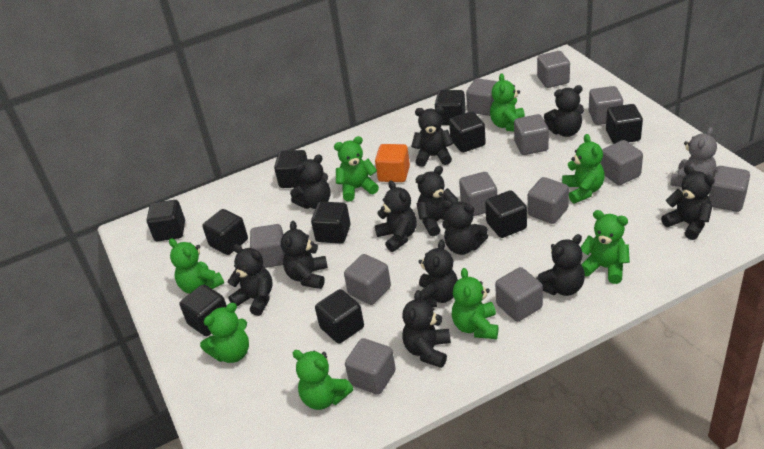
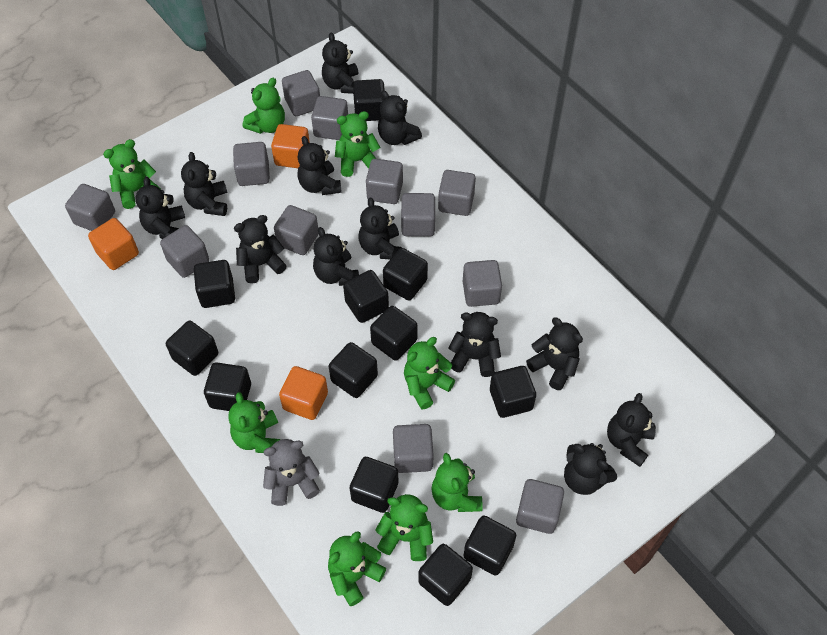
black cube: [147,200,185,241] [180,284,227,336] [202,209,248,255] [274,150,307,188] [311,202,351,243] [315,289,364,344] [435,90,466,125] [449,111,486,153] [485,190,527,238] [606,104,643,144] = 10 -> [166,321,218,376] [194,260,235,308] [204,362,251,411] [329,342,378,398] [343,270,389,323] [350,457,398,513] [353,79,385,121] [370,306,417,361] [383,248,428,300] [418,544,473,606] [464,516,516,576] [490,366,536,418] = 12
orange cube: [375,144,410,182] = 1 -> [88,218,139,270] [271,124,310,168] [279,366,328,420] = 3

